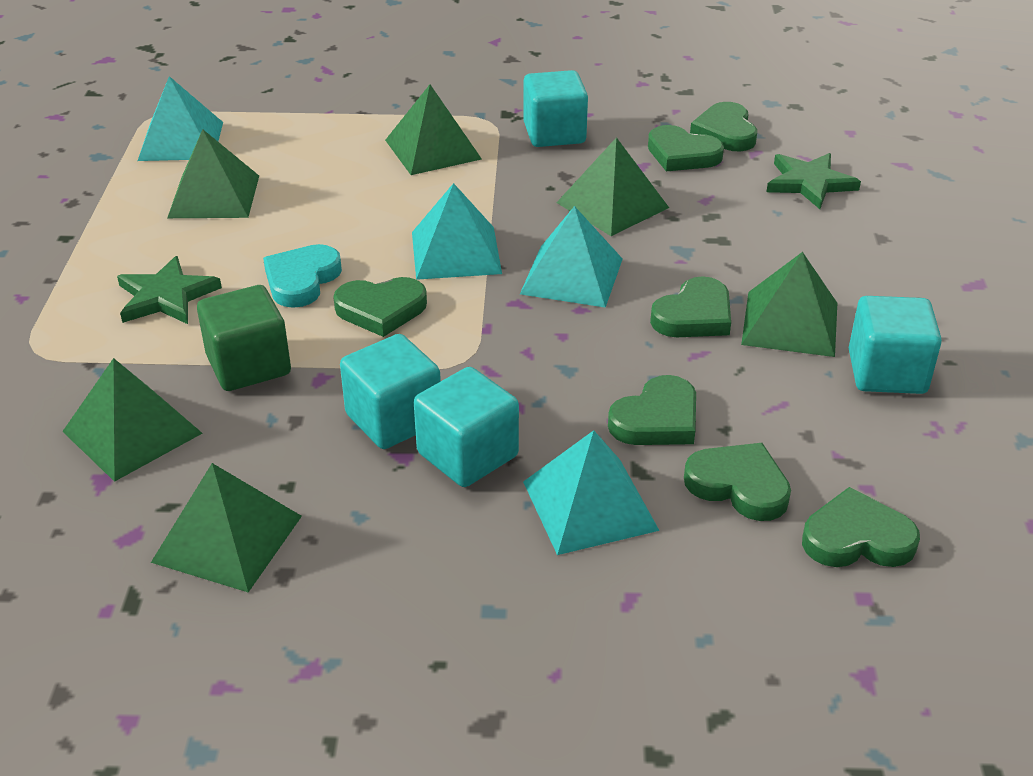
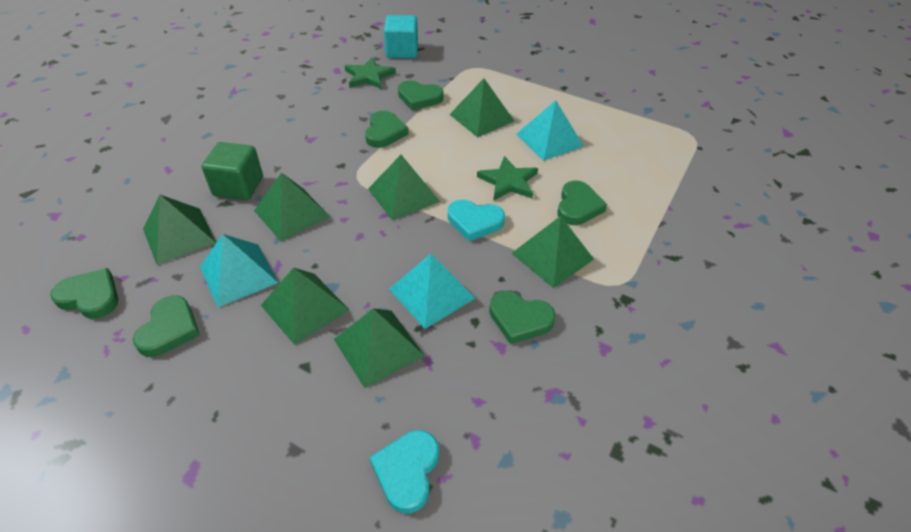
green heart: [333,277,427,337] [608,375,696,445] [648,125,724,171] [650,276,731,337] [684,443,791,521] [690,102,757,151] [802,487,920,567] = 7 -> [50,268,118,319] [133,295,200,357] [365,111,409,148] [398,80,444,110] [489,291,556,344] [557,180,607,225] = 6
green pyramid: [62,358,202,482] [151,463,302,592] [167,129,259,218] [385,85,482,175] [556,137,669,236] [741,252,837,357] = 6 -> [143,195,216,265] [254,172,331,241] [261,268,349,345] [334,309,425,388] [368,155,440,221] [449,78,514,137] [511,216,594,288] = 7
turquoise cube: [340,334,441,449] [414,367,519,487] [523,70,588,147] [849,296,942,394] = 4 -> [384,15,418,58] = 1
turquoise heart: [263,244,342,308] = 1 -> [370,430,439,514] [448,200,505,241] = 2
turquoise pyramid: [138,76,223,161] [412,183,502,280] [520,206,623,308] [523,430,660,555] = 4 -> [200,234,278,308] [389,254,475,329] [516,100,583,161] = 3

